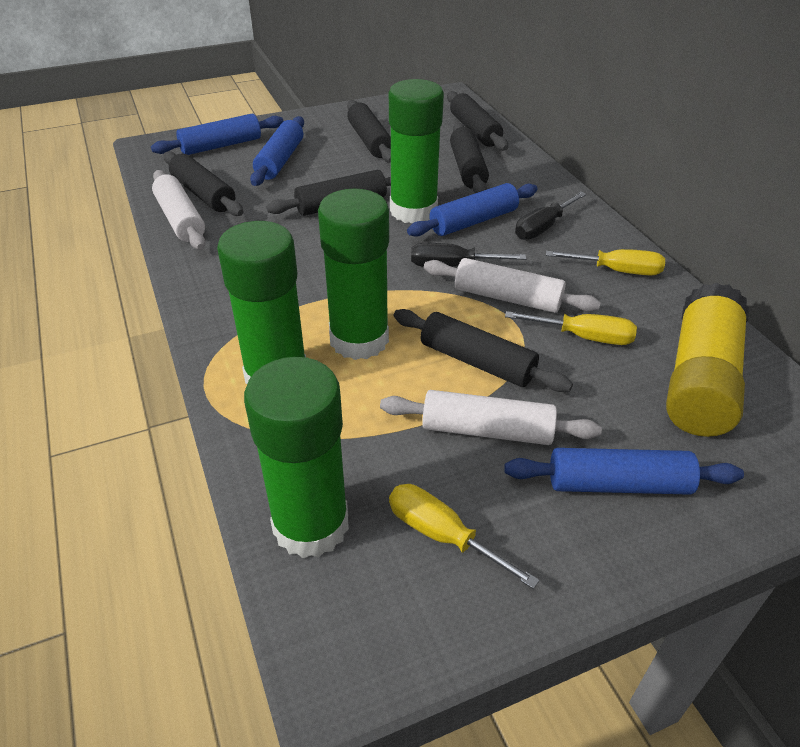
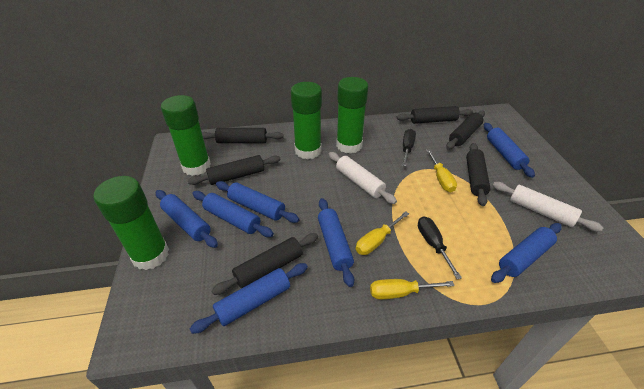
blue rolling pin: [151,114,284,155] [250,116,304,186] [407,183,538,237] [504,448,744,495] = 4 -> [156,190,218,248] [190,263,308,334] [192,191,274,237] [216,181,300,223] [318,198,355,287] [484,123,535,178] [491,223,562,283] = 7
white rolling pin: [152,170,206,250] [380,390,602,445] [424,258,601,313] = 3 -> [329,152,397,204] [493,182,603,232] = 2
yellow glue stick: [666,282,749,437] = 1 -> none = 0

